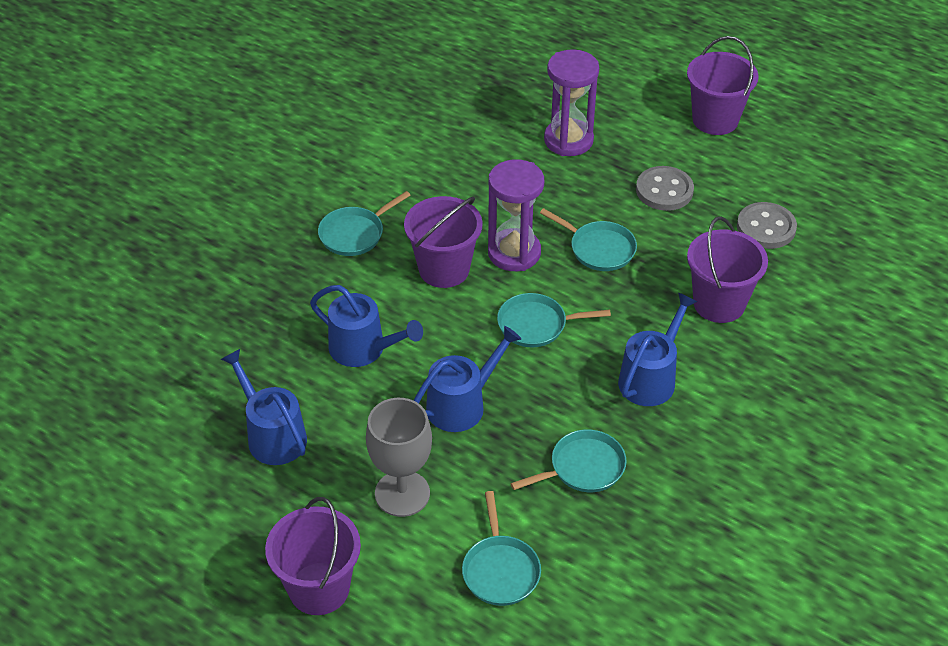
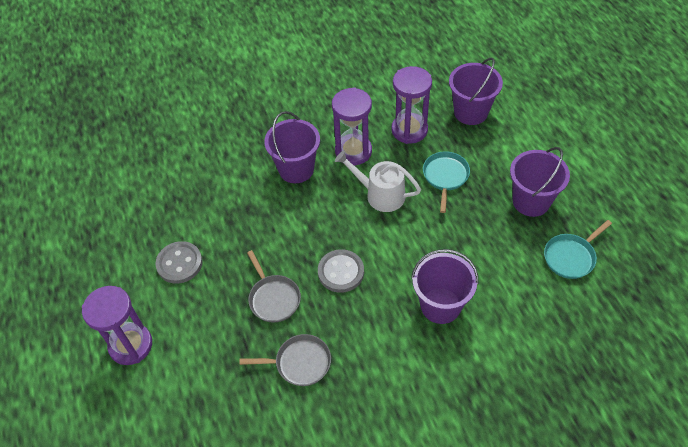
blue watering can: [221,349,307,465] [310,285,423,367] [414,326,521,432] [618,292,698,406] = 4 -> none = 0
grey goblet: [366,398,432,517] = 1 -> none = 0
grey pan: none = 0 -> [239,334,331,386] [247,250,301,323] = 2
purple hourglass: [488,159,544,271] [544,49,599,156] = 2 -> [82,286,152,365] [332,87,372,165] [391,66,432,144] = 3
turquoise pan: [318,191,411,256] [462,491,541,606] [497,293,611,347] [510,429,627,492] [540,208,637,271] = 5 -> [423,151,470,213] [544,220,612,279] = 2
white watering can: none = 0 -> [335,150,421,212] = 1

